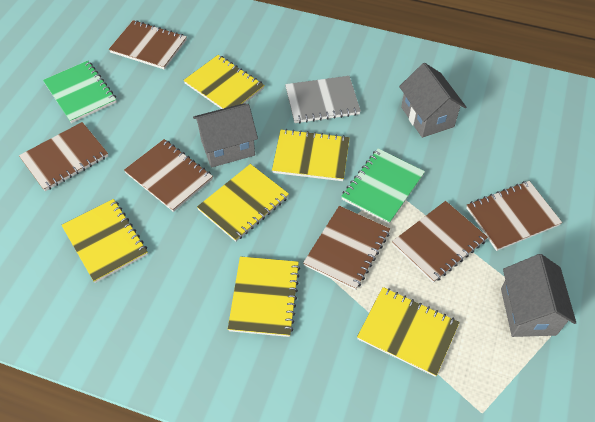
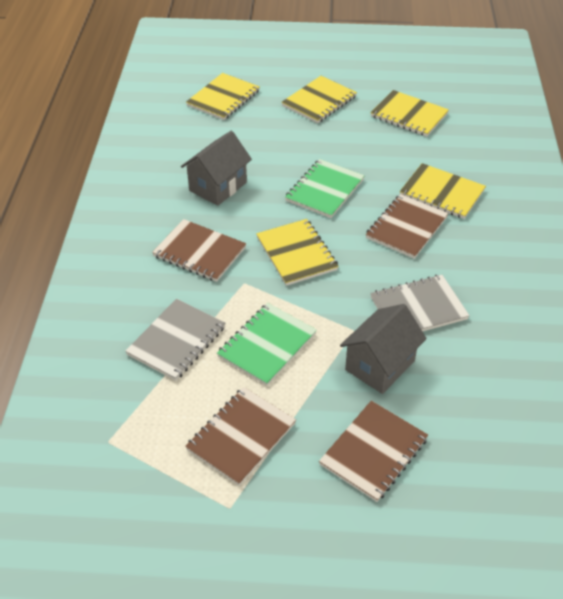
brown notebook: [19,122,108,191] [109,20,187,70] [124,139,213,212] [303,206,390,290] [392,201,488,283] [466,181,562,251] = 6 -> [152,219,246,282] [185,387,296,486] [319,401,428,502] [366,194,449,259] = 4
grey house: [193,104,258,168] [399,63,466,138] [501,254,576,337] = 3 -> [181,131,252,206] [340,304,427,394] = 2
grey notebook: [285,76,361,123] = 1 -> [125,299,225,381] [371,275,470,332] = 2
yellow notebook: [61,199,148,283] [183,55,265,109] [197,164,289,242] [228,256,300,337] [272,129,349,181] [357,287,460,377] = 6 -> [186,73,260,120] [256,219,339,286] [282,76,357,123] [370,90,449,137] [400,163,486,219] = 5

